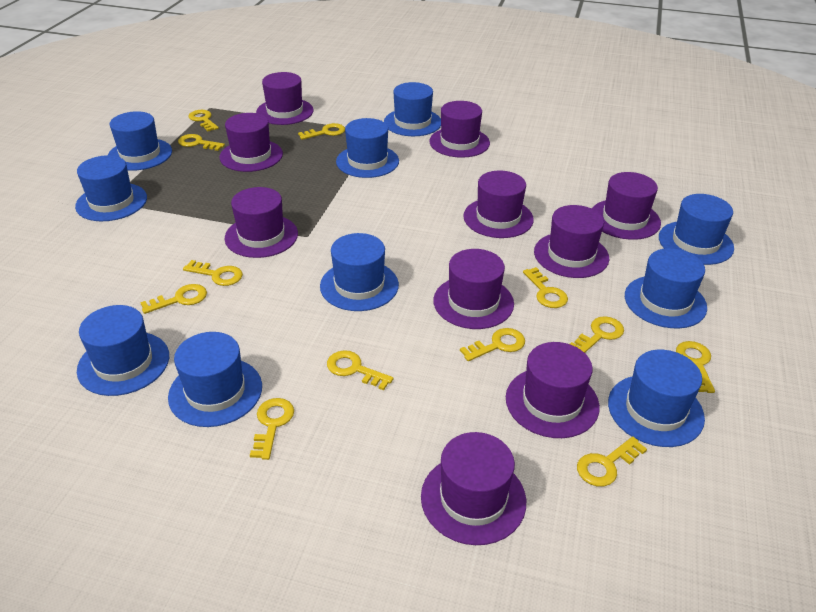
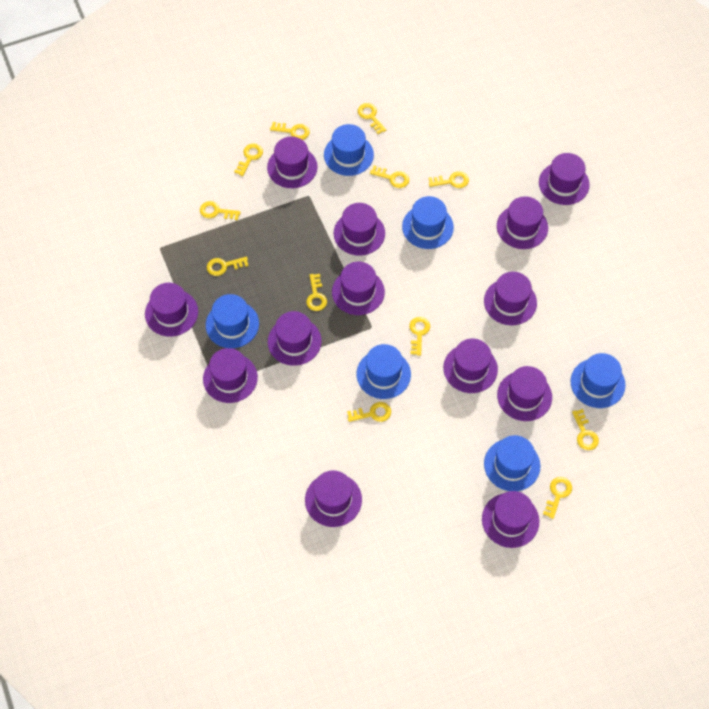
blue hat: [75,155,147,221] [77,305,169,396] [108,111,172,171] [168,332,262,427] [320,233,399,311] [336,118,399,178] [384,82,441,136] [608,350,705,447] [625,248,707,329] [659,194,734,265] = 10 -> [206,294,259,348] [324,124,374,176] [357,344,411,399] [402,196,454,249] [484,435,541,491] [570,353,626,408] = 6
purple hat: [219,113,283,172] [225,187,298,258] [256,72,314,125] [421,432,526,545] [429,101,490,158] [433,249,514,329] [463,171,534,238] [506,342,600,438] [534,205,609,278] [592,172,661,240] = 10 -> [145,283,198,337] [203,348,258,403] [267,137,318,188] [268,311,322,366] [305,470,362,527] [332,262,385,315] [334,203,385,256] [443,339,498,393] [482,491,540,548] [484,272,537,325] [497,196,548,249] [497,366,552,421] [539,153,590,205] = 13

